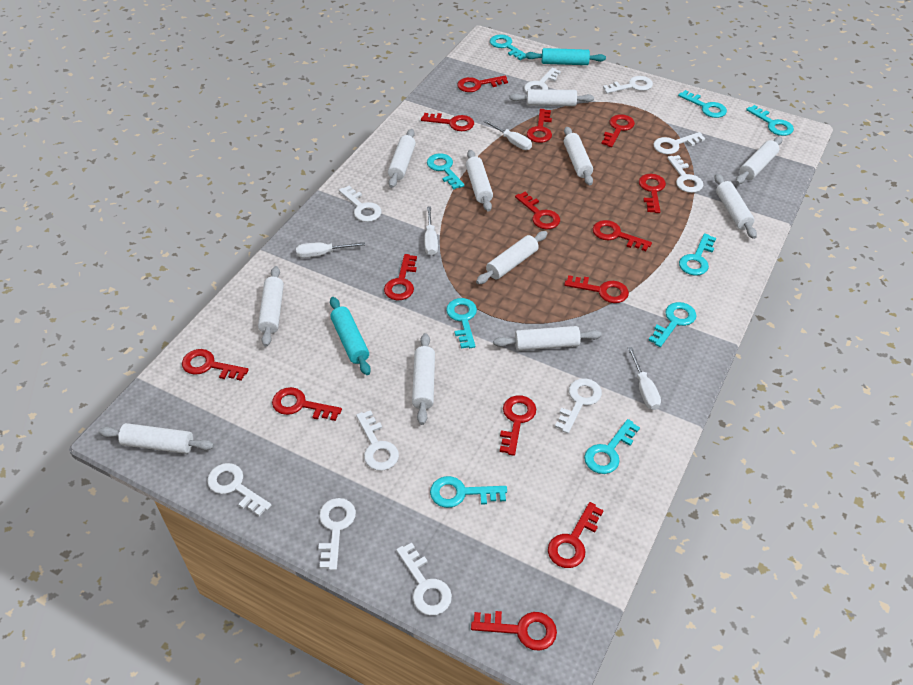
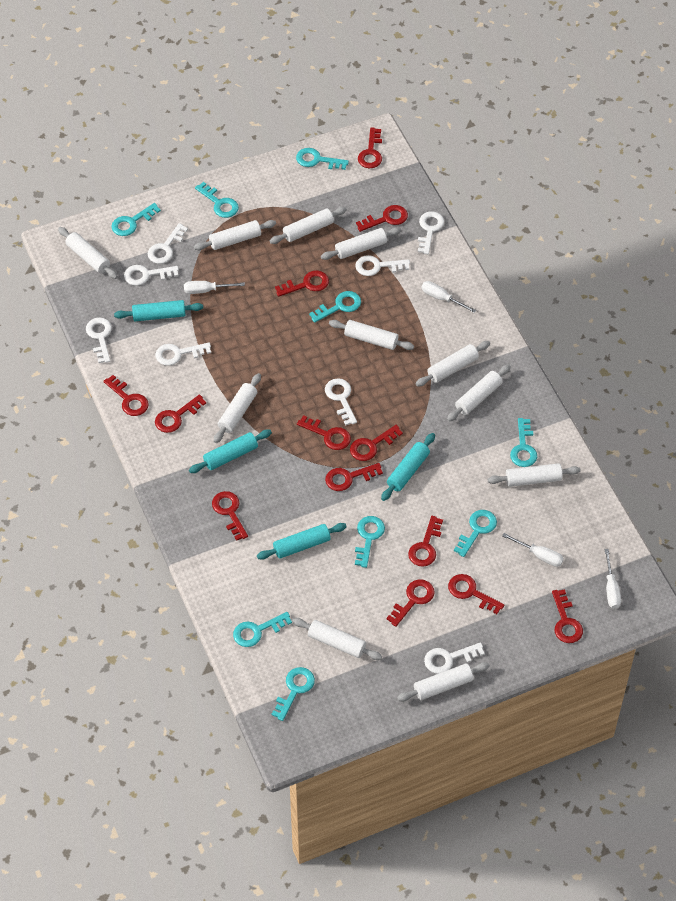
red key: [182,349,249,381] [272,387,342,421] [384,254,417,300] [421,113,474,131] [457,76,508,92] [471,611,557,651] [500,395,536,456] [515,192,560,229] [527,109,552,143] [548,502,604,568] [564,275,629,303] [593,220,652,251] [601,114,635,147] [639,174,666,213] = 14 -> [103,375,149,416] [155,394,206,433] [212,491,248,541] [275,270,329,297] [297,415,351,450] [325,463,383,491] [350,425,403,461] [356,205,408,232] [358,128,382,168] [387,579,435,627] [408,516,443,567] [448,574,504,614] [552,589,583,643] = 13
turquoise rolling pin: [330,297,371,375] [525,48,606,65] = 2 -> [114,300,203,321] [189,429,272,473] [257,523,347,560] [381,433,435,501] = 4
white key: [207,463,271,516] [318,498,356,570] [339,185,382,222] [356,410,399,471] [396,542,452,615] [524,68,561,93] [555,378,602,434] [603,76,653,93] [653,132,705,154] [668,155,703,193] = 10 -> [86,318,112,363] [124,265,179,286] [148,223,188,264] [155,342,211,366] [325,378,357,426] [355,255,410,276] [418,211,444,254] [424,642,485,674] = 8

